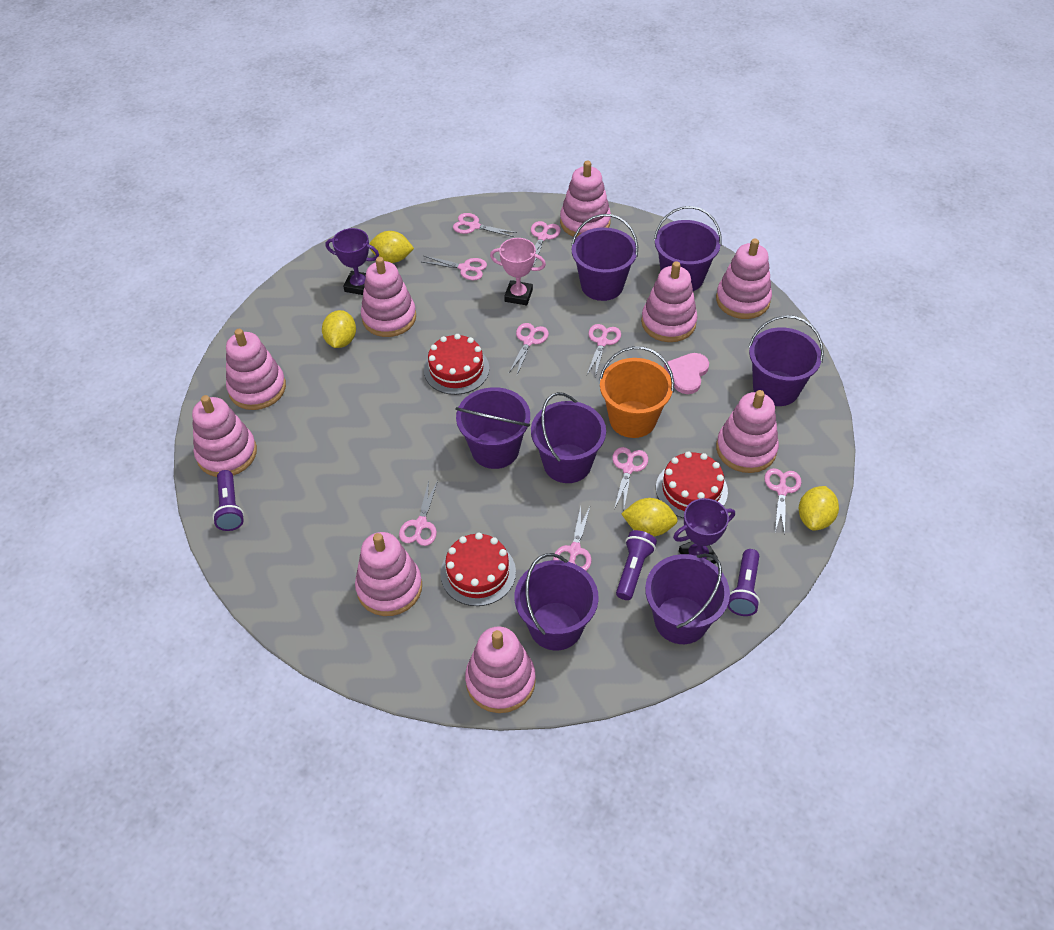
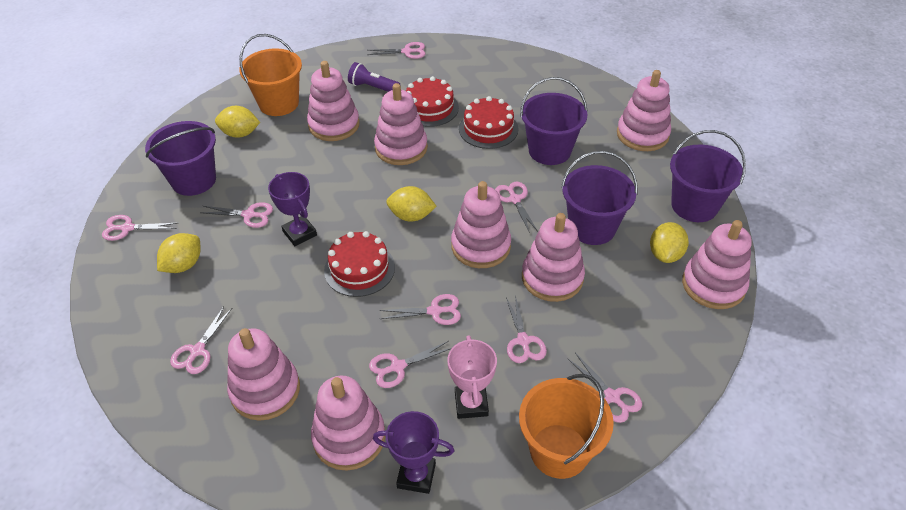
orange bucket: [599,346,674,438] = 1 -> [239,34,302,116] [519,374,614,479] = 2
pink heart: [664,353,709,394] = 1 -> none = 0
pink stacking toy: [192,395,257,477] [226,329,286,410] [355,532,422,616] [361,257,416,337] [465,627,536,713] [560,161,611,238] [641,261,698,342] [716,238,772,319] [716,390,779,473] = 9 -> [227,328,300,421] [307,61,360,141] [311,376,385,471] [374,83,428,165] [451,181,511,268] [522,213,585,302] [617,70,671,151] [682,220,752,309] = 8
purple bucket: [455,387,530,469] [515,553,599,650] [531,392,606,483] [571,214,638,301] [645,554,730,644] [654,206,722,291] [749,315,824,406] = 7 -> [145,121,216,196] [520,77,588,165] [561,151,638,245] [670,130,746,222] = 4
purple flashlight: [213,470,244,531] [616,530,657,600] [728,549,760,616] = 3 -> [348,62,400,92] = 1

